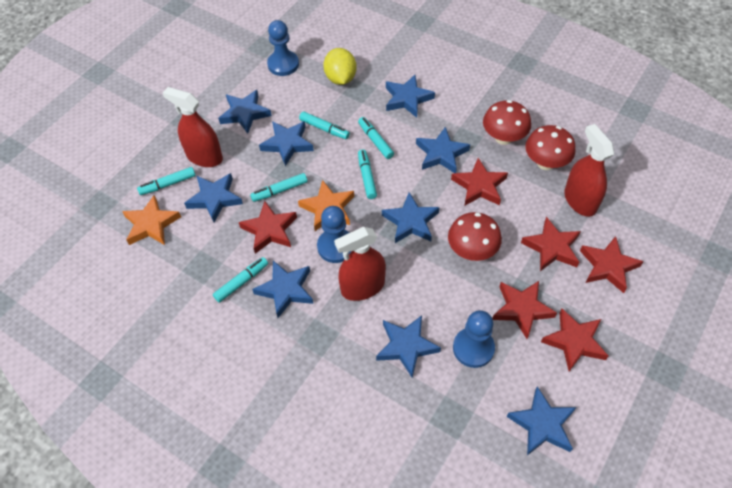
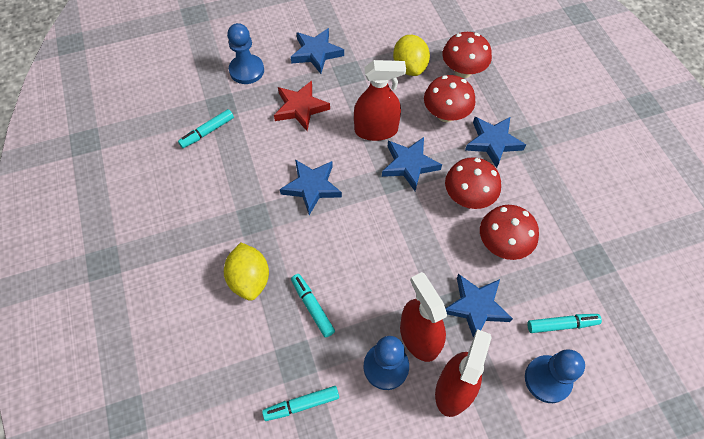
blue star: [184,173,243,223] [218,90,272,134] [252,261,313,318] [259,121,314,166] [376,315,441,377] [382,192,440,243] [386,75,435,118] [416,127,470,173] [506,386,576,455] = 9 -> [280,159,342,215] [291,28,344,74] [382,137,442,191] [445,274,513,338] [465,117,526,168] = 5
orange star: [122,195,181,245] [298,180,354,231] = 2 -> none = 0
red mushroom: [448,212,502,261] [483,100,531,145] [525,125,575,170] = 3 -> [424,75,475,122] [442,32,492,78] [445,157,501,209] [480,205,539,260] = 4
red star: [239,201,297,254] [451,158,508,206] [493,281,557,339] [521,217,581,271] [541,309,608,372] [580,236,644,293] = 6 -> [274,81,330,131] = 1
turquoise marker: [137,167,196,195] [213,257,268,303] [250,173,307,202] [299,111,350,139] [358,117,394,159] [358,149,377,199] = 6 -> [178,109,234,148] [262,386,339,421] [291,274,335,338] [527,314,602,333] = 4
yellow lemon: [323,48,357,85] = 1 -> [224,242,269,301] [393,35,430,76] = 2

